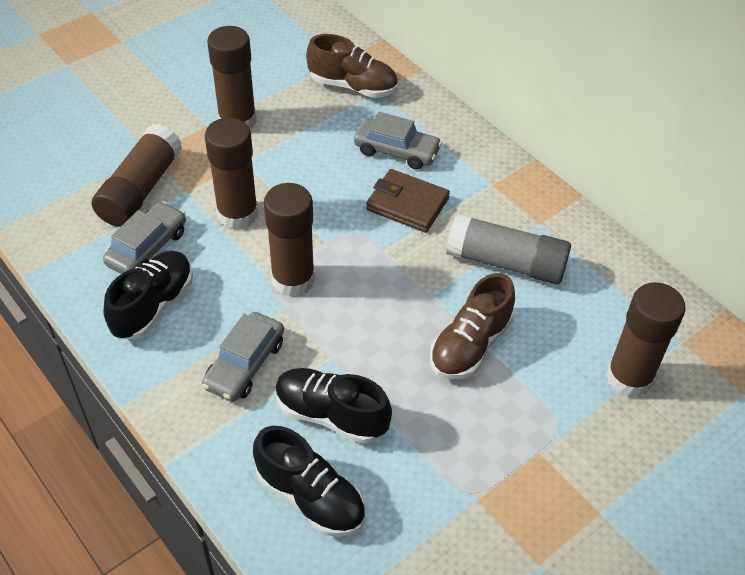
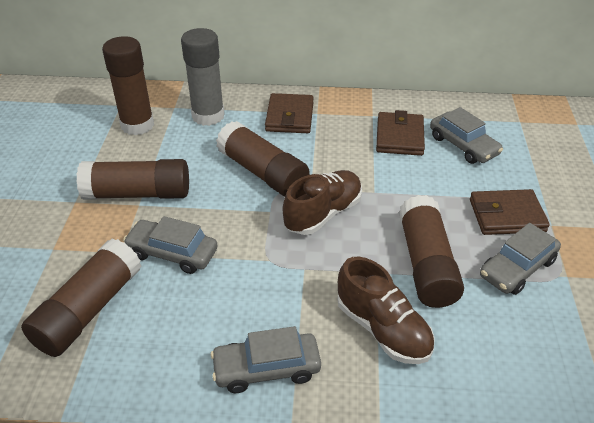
black shoe: [103,251,193,339] [253,426,365,537] [275,368,392,444] = 3 -> none = 0
brown wallet: [366,169,450,233] = 1 -> [265,93,314,133] [376,110,425,156] [470,189,550,235] = 3
grey car: [103,201,186,274] [202,312,284,402] [354,112,442,170] = 3 -> [123,216,218,274] [211,326,321,393] [430,107,503,164] [480,223,561,295] = 4

